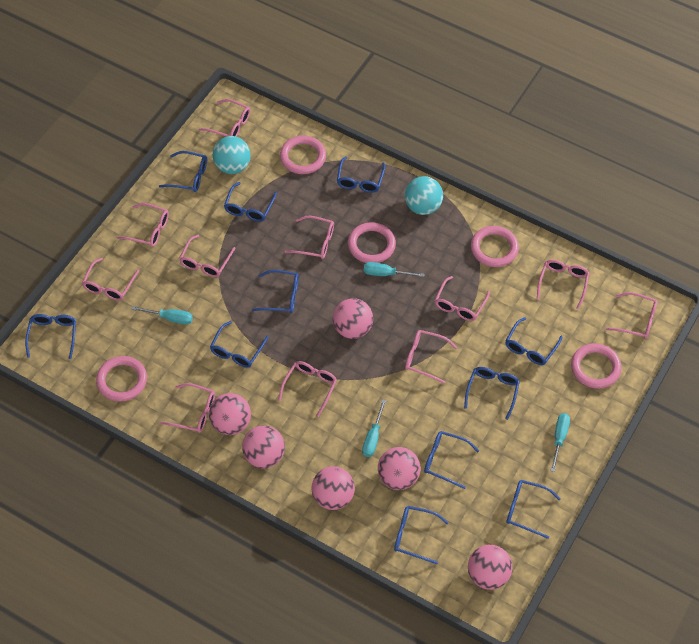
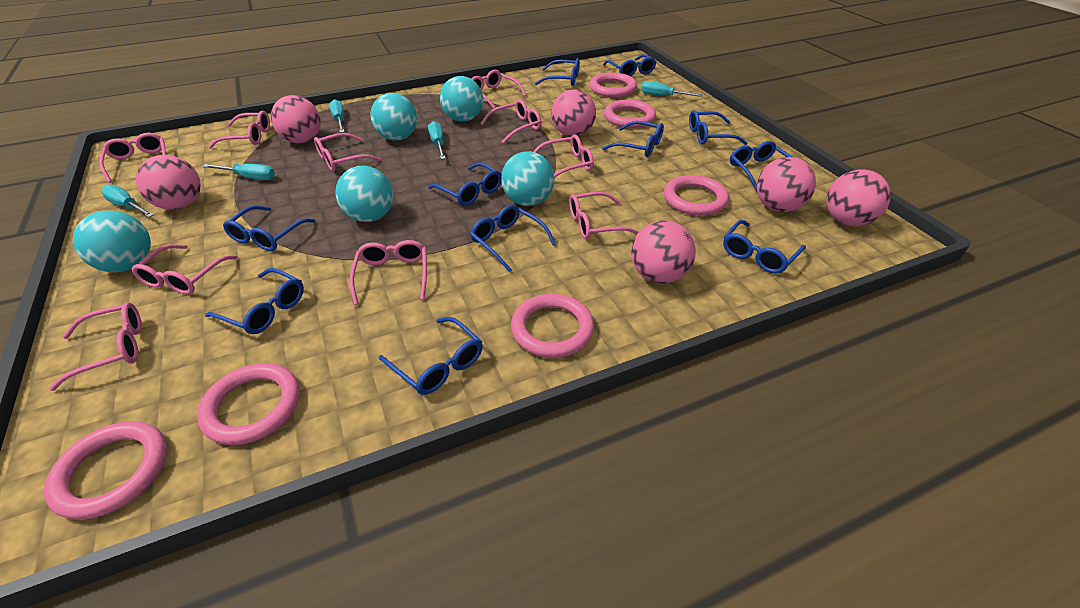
pink glasses: [82,258,140,301] [116,203,169,247] [160,383,215,433] [179,235,236,277] [199,99,250,137] [278,361,337,417] [285,216,334,259] [405,330,457,384] [435,276,490,321] [537,260,589,310] [606,292,658,339] = 11 -> [49,303,142,391] [100,133,166,183] [132,244,238,294] [208,111,270,148] [314,133,381,171] [350,240,427,305] [471,70,526,109] [480,100,541,143] [533,135,594,178] [569,192,639,239] = 10
pink ring: [96,356,147,402] [280,136,326,174] [348,222,396,263] [471,226,519,267] [571,343,622,389] = 5 -> [44,421,167,520] [197,363,300,445] [511,294,594,358] [589,72,637,98] [604,99,656,128] [664,175,729,216] = 6
turquoise ball: [213,136,251,174] [405,176,443,215] = 2 -> [73,210,151,272] [335,166,393,222] [371,93,417,140] [440,76,483,122] [501,151,555,206] = 5
turquoise screwdriver: [132,306,193,325] [362,399,386,457] [364,262,424,277] [551,413,570,472] = 4 -> [101,185,154,217] [202,164,275,180] [329,99,344,133] [428,121,446,159] [641,81,703,97] = 5

